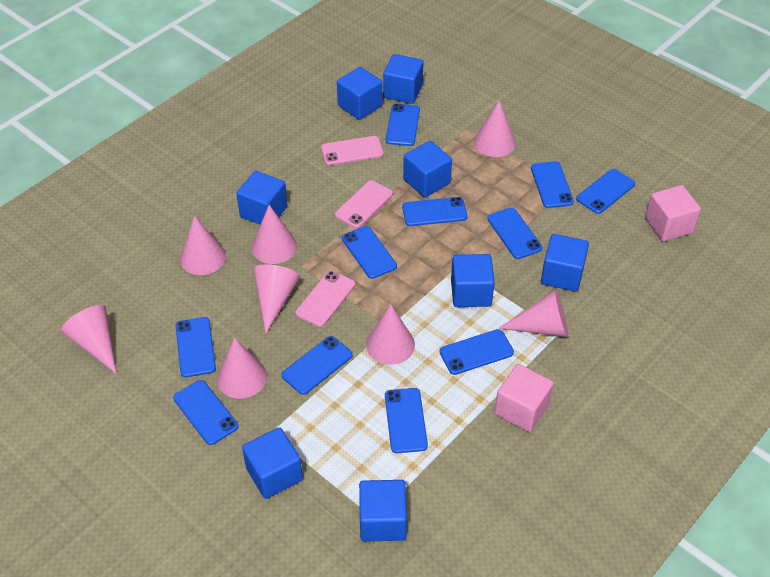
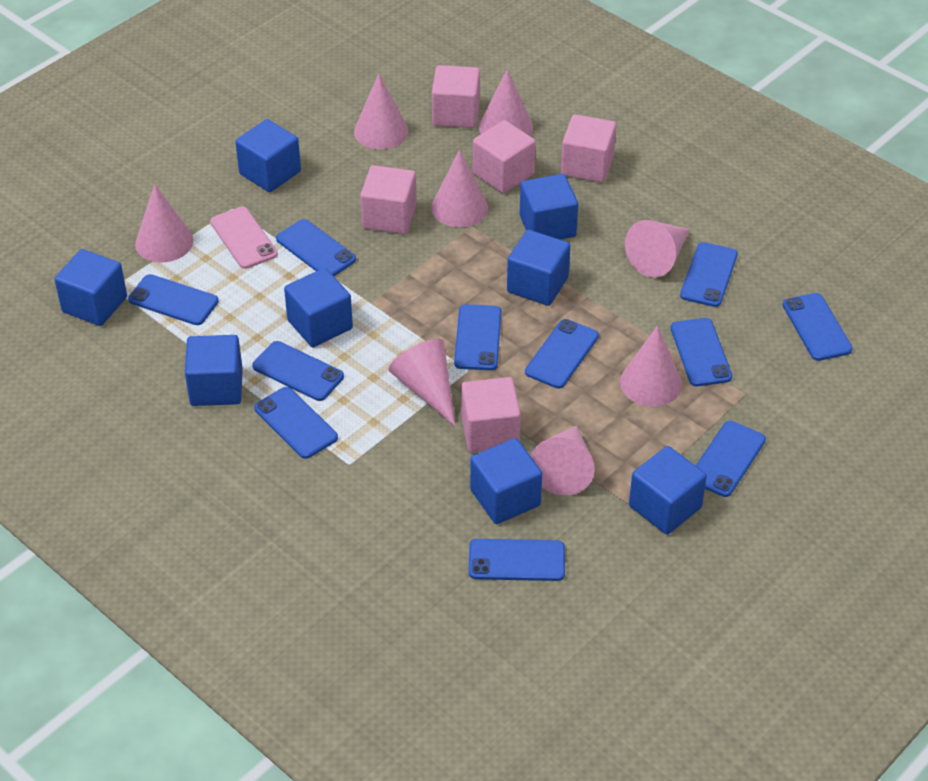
pink cube: [494,364,554,432] [645,185,701,242] = 2 -> [360,165,417,234] [432,65,480,128] [461,377,521,453] [473,120,536,194] [561,114,616,183] = 5
pink phone: [295,270,355,327] [321,136,384,165] [335,180,393,228] = 3 -> [210,207,278,269] = 1

